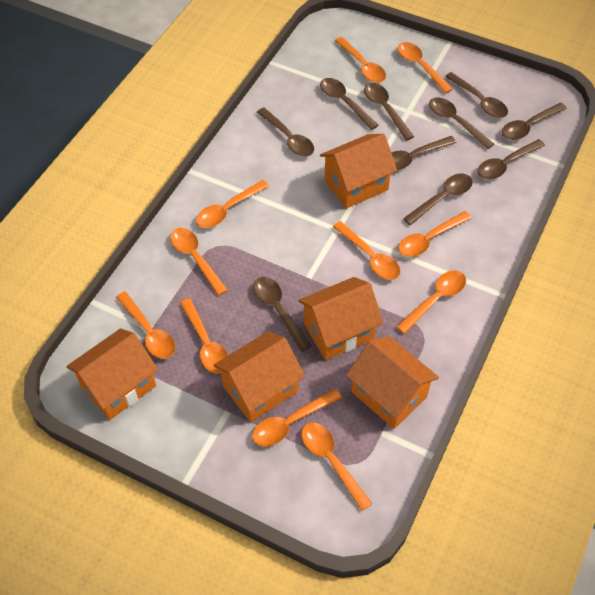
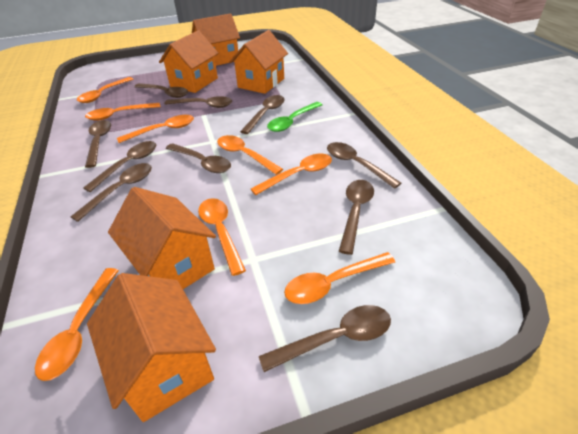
green spoon: none = 0 -> [267,102,322,132] = 1
orange spoon: [116,291,175,359] [170,228,228,296] [180,298,228,374] [196,180,269,228] [252,389,342,447] [301,423,372,511] [333,221,400,280] [335,37,386,83] [396,270,466,334] [397,42,453,93] [398,211,471,257] = 11 -> [35,268,119,381] [77,77,133,103] [85,103,161,121] [117,115,194,143] [198,198,246,276] [217,135,283,175] [251,154,332,195] [284,252,395,304] = 8

